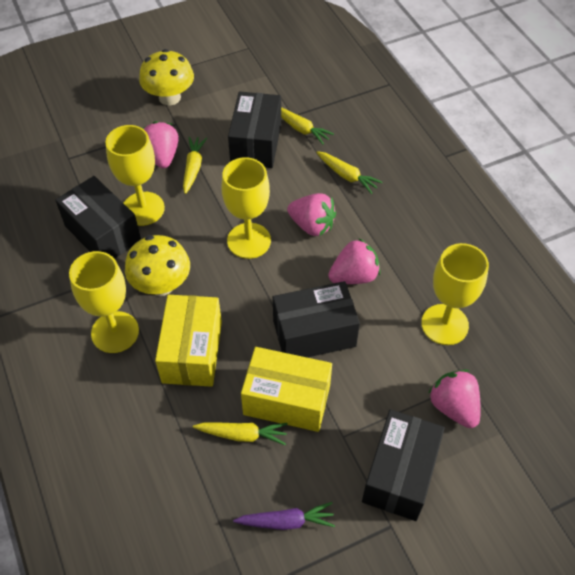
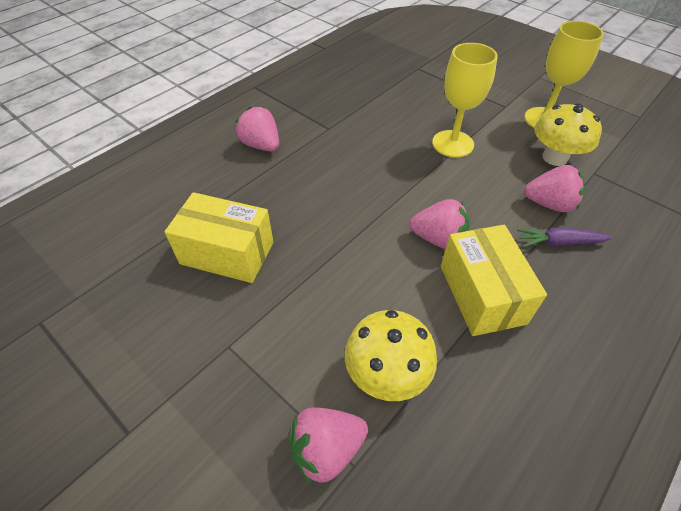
black box: [55,176,141,259] [228,92,281,168] [273,281,360,357] [362,409,445,521] = 4 -> none = 0
yellow carrot: [183,137,207,194] [193,423,288,445] [281,107,334,145] [316,151,382,194] = 4 -> none = 0
yellow goblet: [69,251,139,353] [105,125,165,226] [222,157,271,259] [421,243,489,345] = 4 -> [432,43,498,157] [524,21,604,128] = 2

